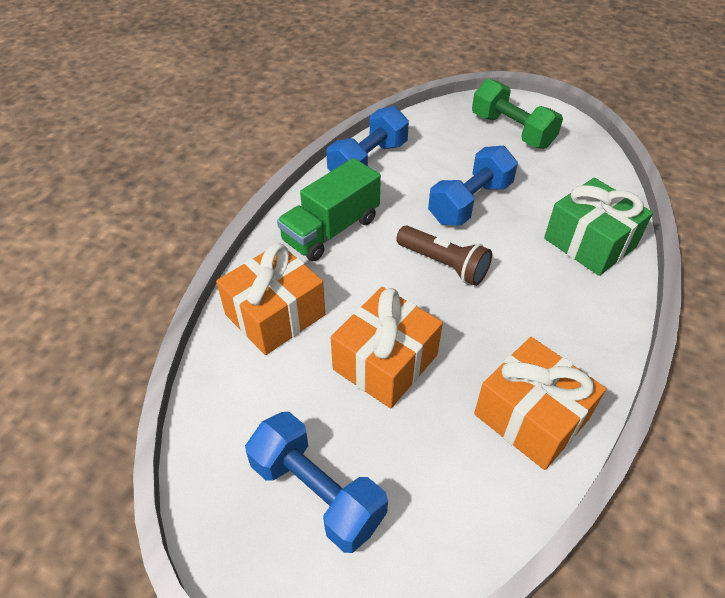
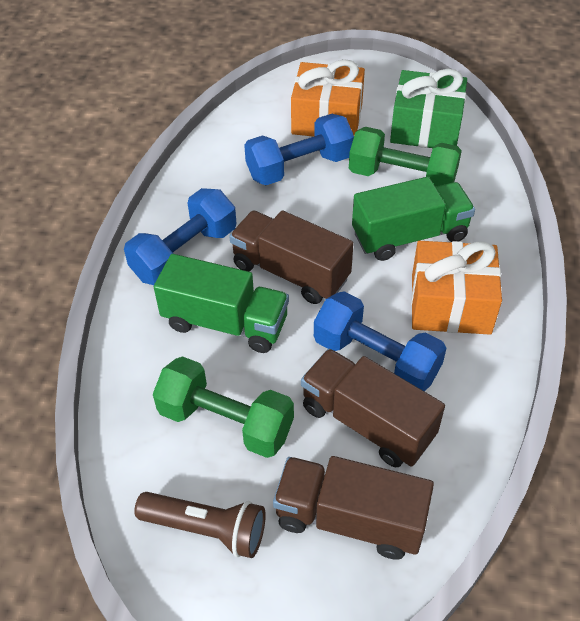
brown truck: none = 0 -> [229,210,354,304] [273,456,434,560] [301,349,445,467] = 3
green dumbbell: [472,79,563,149] = 1 -> [153,356,294,458] [349,127,462,187] = 2
green truck: [277,158,381,261] = 1 -> [154,254,289,353] [352,177,475,261] = 2
orange gift: [216,243,325,355] [331,287,443,408] [474,337,606,470] = 3 -> [291,59,365,137] [411,241,502,335] = 2

